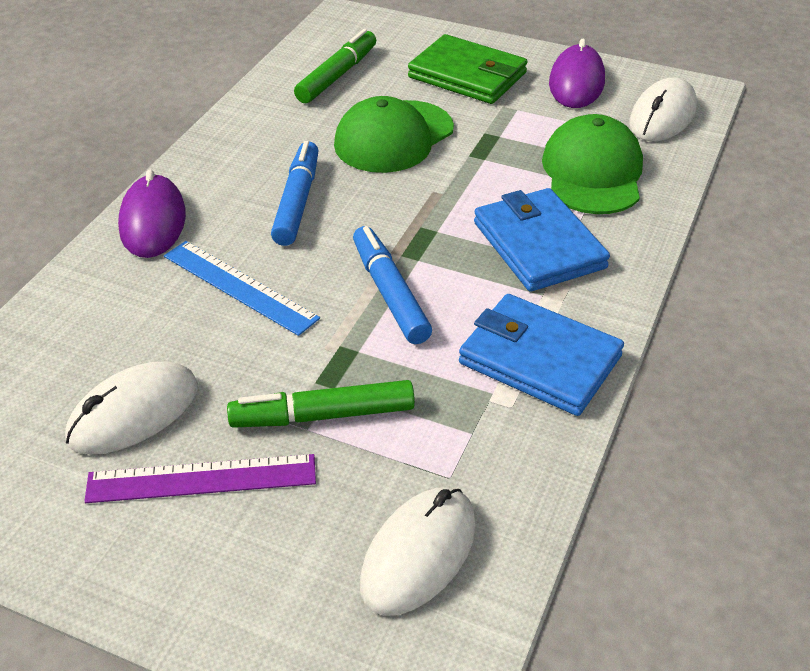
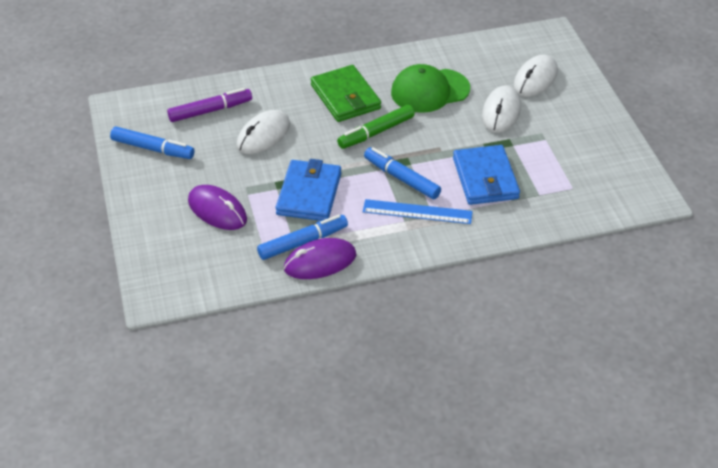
blue marker: [271,141,319,246] [353,226,432,344] = 2 -> [110,126,195,159] [257,214,348,260] [364,147,441,199] = 3
green cap: [334,96,454,173] [542,114,643,214] = 2 -> [391,64,470,113] = 1
green marker: [227,380,415,428] [294,29,376,103] = 2 -> [337,105,415,149] = 1
purple marker: none = 0 -> [167,88,252,122] = 1
purple ruler: [84,454,316,503] = 1 -> none = 0

